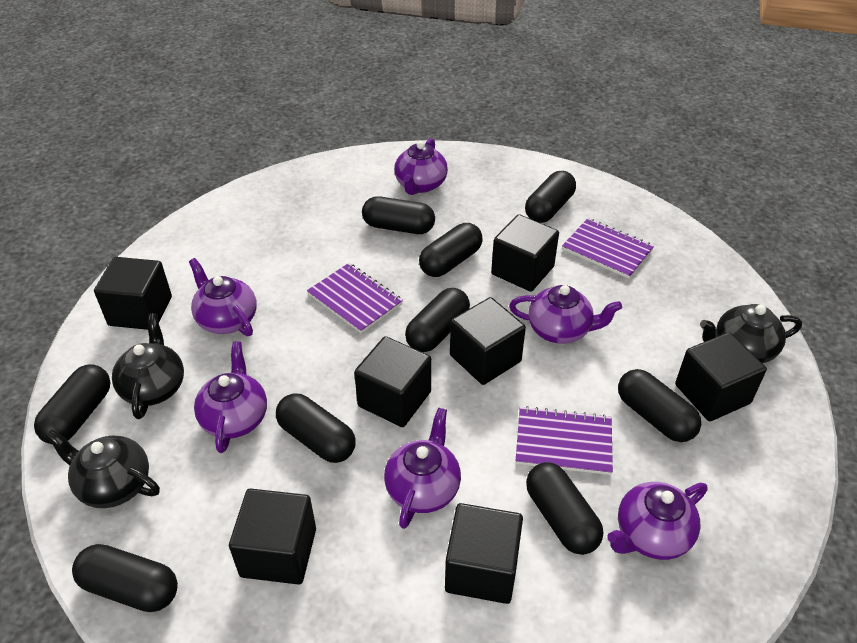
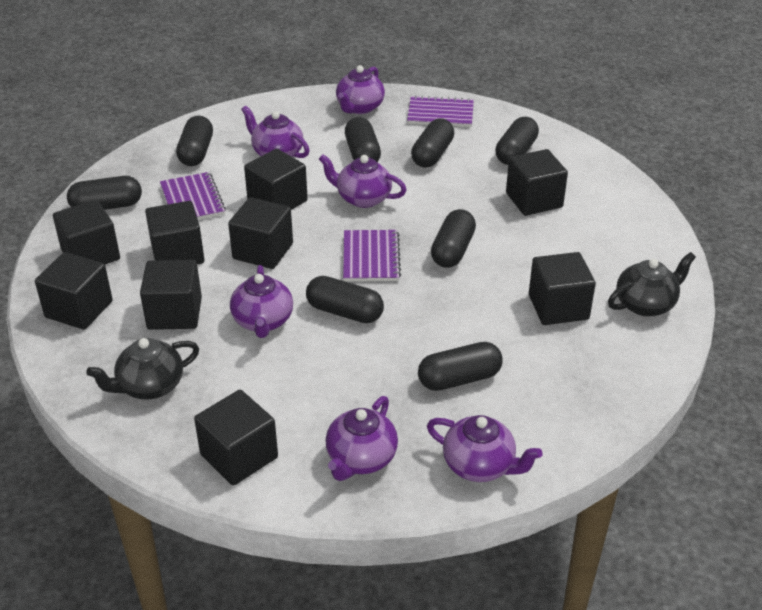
black capsule: [34,365,111,444] [72,544,178,612] [276,393,356,463] [362,196,435,234] [405,288,470,352] [419,223,483,277] [525,171,576,223] [526,462,603,555] [618,369,701,442] = 9 -> [67,176,142,210] [176,116,213,166] [306,276,384,323] [345,117,381,162] [411,118,454,168] [418,342,503,391] [431,209,476,268] [495,117,539,165] = 8
black cube: [94,257,172,330] [229,488,316,585] [354,336,431,427] [445,503,523,604] [450,297,526,385] [491,214,559,292] [675,332,767,421] = 7 -> [35,252,113,330] [53,200,120,264] [140,260,202,330] [145,201,204,265] [194,390,278,486] [228,197,293,269] [244,149,308,210] [506,149,568,216] [529,252,596,325] = 9
black teapot: [45,429,160,508] [112,313,184,419] [700,304,802,363] = 3 -> [86,338,199,399] [608,252,696,316] = 2

